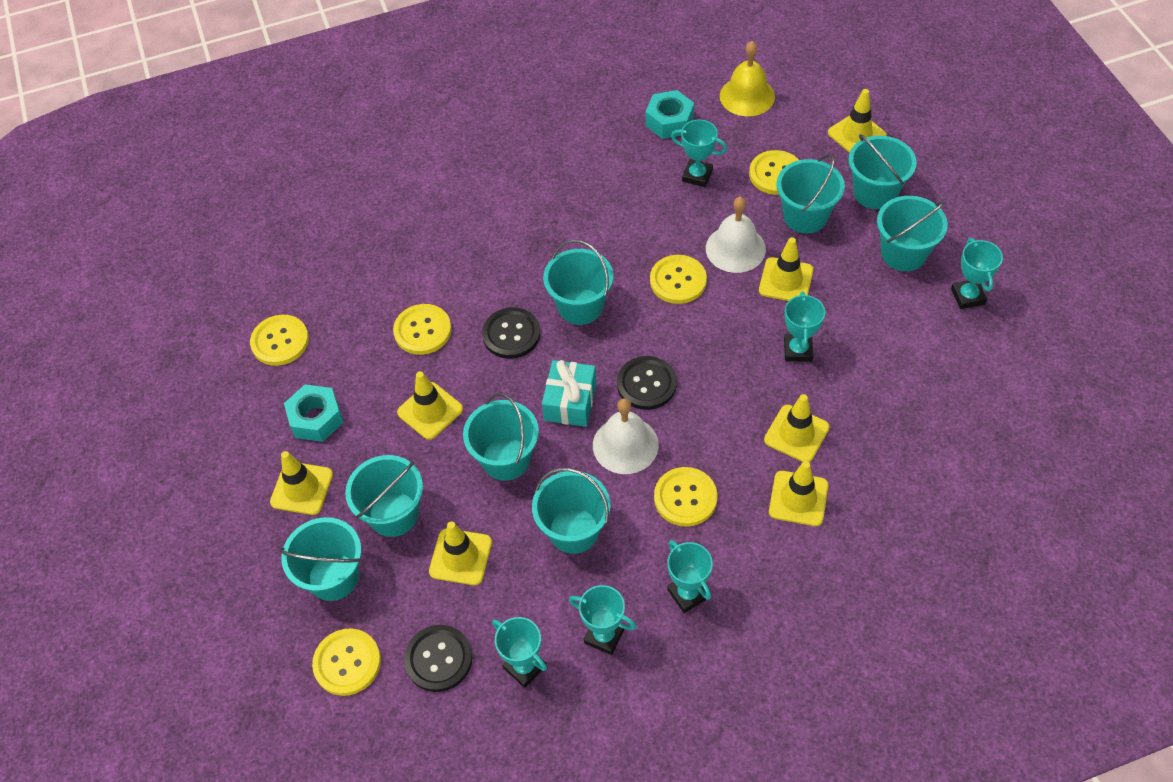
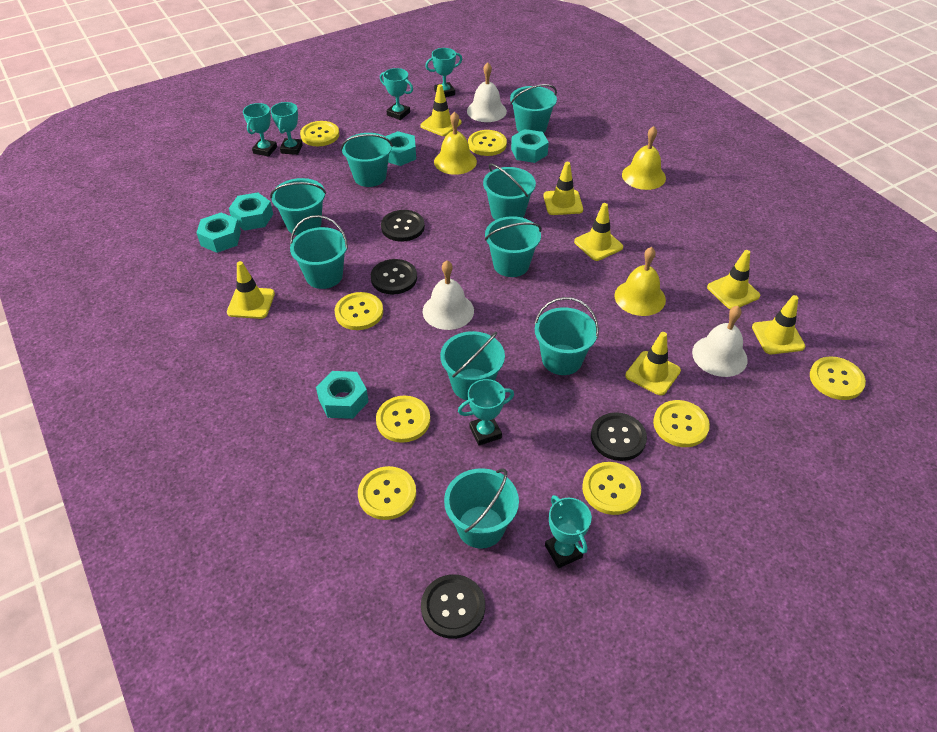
black button: [404,625,472,692] [482,307,540,359] [617,356,677,410] = 3 -> [371,259,417,295] [381,210,425,242] [421,574,485,639] [591,412,647,461] = 4
turquoise bucket: [279,517,362,601] [345,455,423,537] [463,393,539,481] [532,468,611,554] [543,240,613,325] [776,154,845,233] [848,134,917,209] [877,196,948,271] = 8 -> [270,178,326,235] [290,215,348,289] [341,133,393,187] [440,331,505,400] [444,468,519,549] [483,163,536,220] [485,216,542,277] [510,84,557,133] [534,297,599,375] = 9
turquoise gift: [542,360,597,427] = 1 -> none = 0
turquoise nut: [284,384,344,442] [646,90,694,139] = 2 -> [196,213,241,253] [229,193,273,231] [316,371,369,419] [385,131,416,166] [511,129,549,163] = 5
white bell: [593,398,659,474] [706,197,766,273] = 2 -> [422,260,474,330] [467,62,507,122] [692,306,748,377] = 3
yellow bell: [720,41,775,116] = 1 -> [434,112,477,175] [614,247,666,316] [622,126,666,190] = 3
yellow button: [250,315,309,366] [312,628,381,696] [393,304,452,355] [650,255,707,304] [654,467,718,527] [749,150,799,195] = 6 -> [300,121,339,146] [335,292,383,330] [358,466,416,520] [376,396,430,443] [468,130,507,156] [582,462,641,515] [653,400,710,447] [810,356,866,400] = 8

